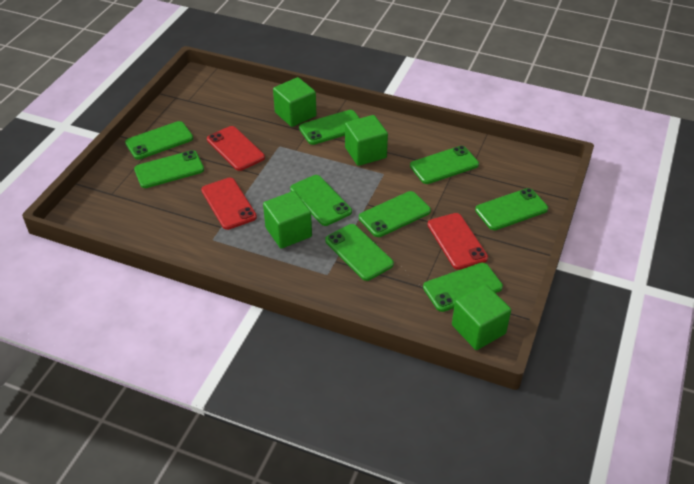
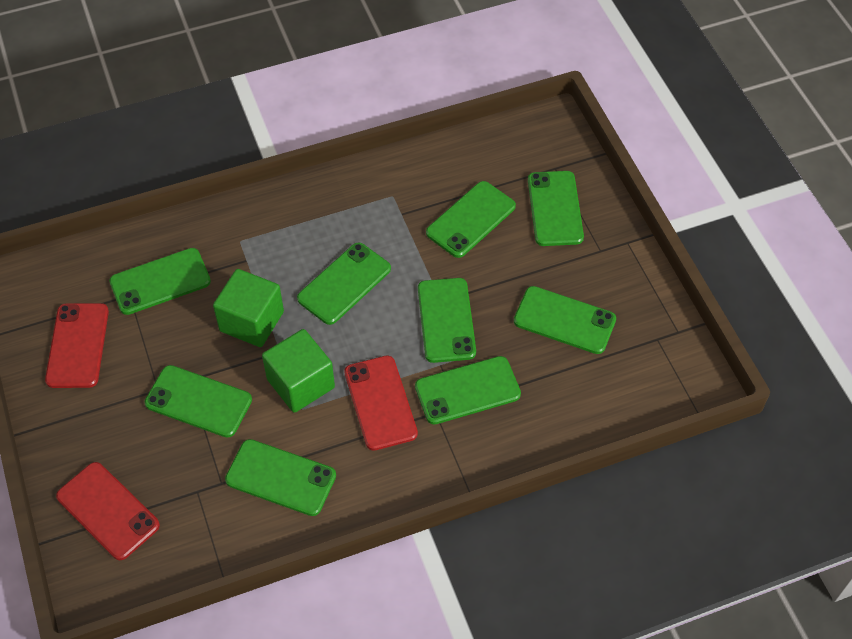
green cube: [263,191,312,249] [273,77,317,127] [345,115,388,166] [452,284,511,350] = 4 -> [213,269,284,347] [262,329,335,413] = 2

